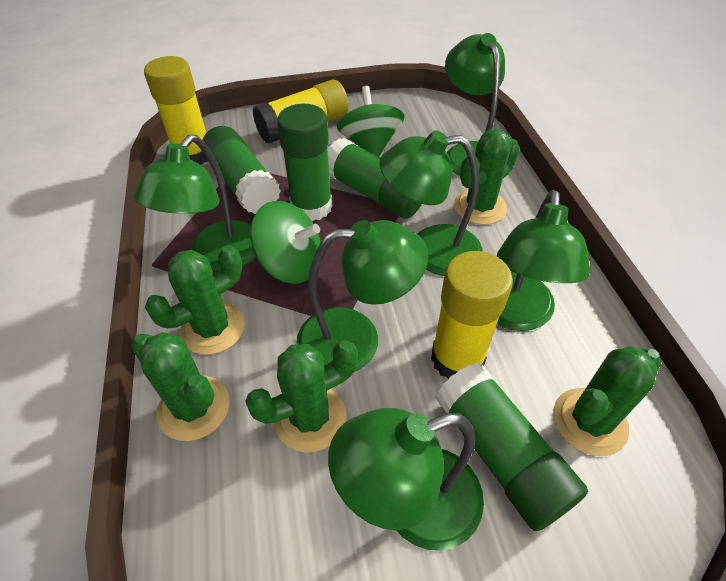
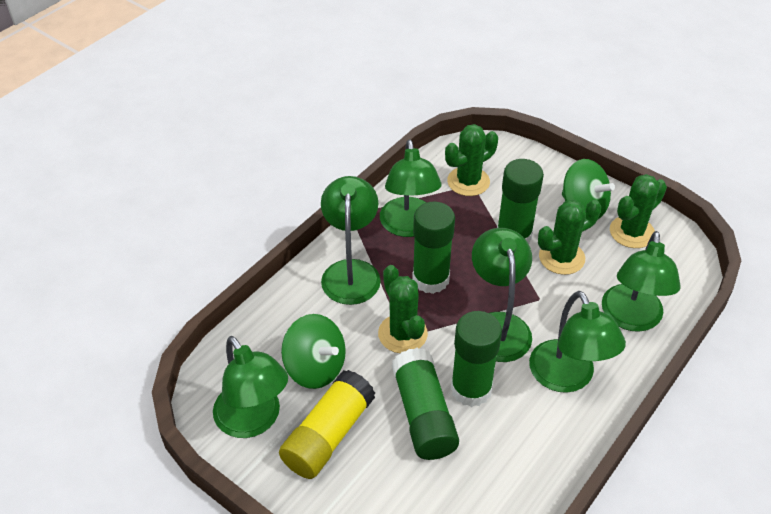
green cactus: [132,332,230,441] [145,245,245,355] [245,340,357,452] [454,129,520,225] [553,347,662,456] = 5 -> [378,265,428,353] [445,124,498,196] [538,200,601,275] [610,174,667,248] = 4
yellow glue stick: [144,56,208,165] [252,80,349,144] [431,251,513,379] = 3 -> [279,370,375,479] = 1

